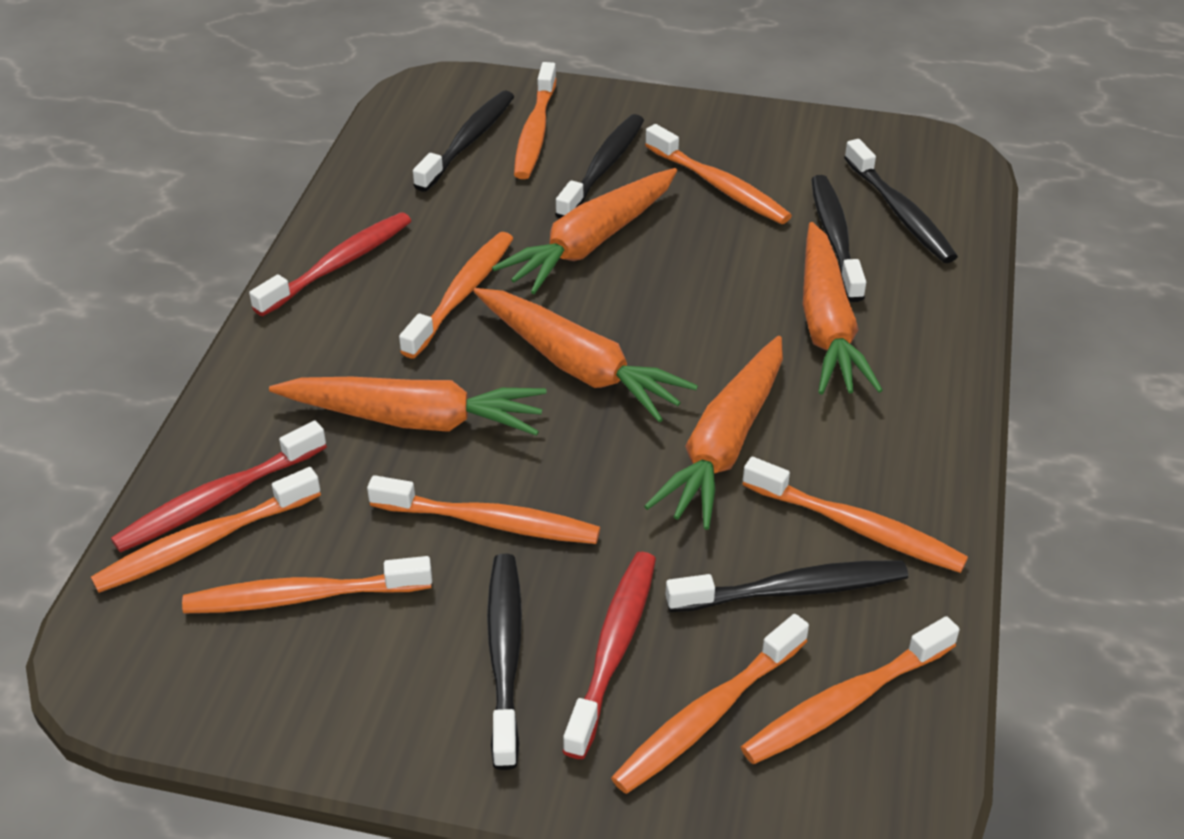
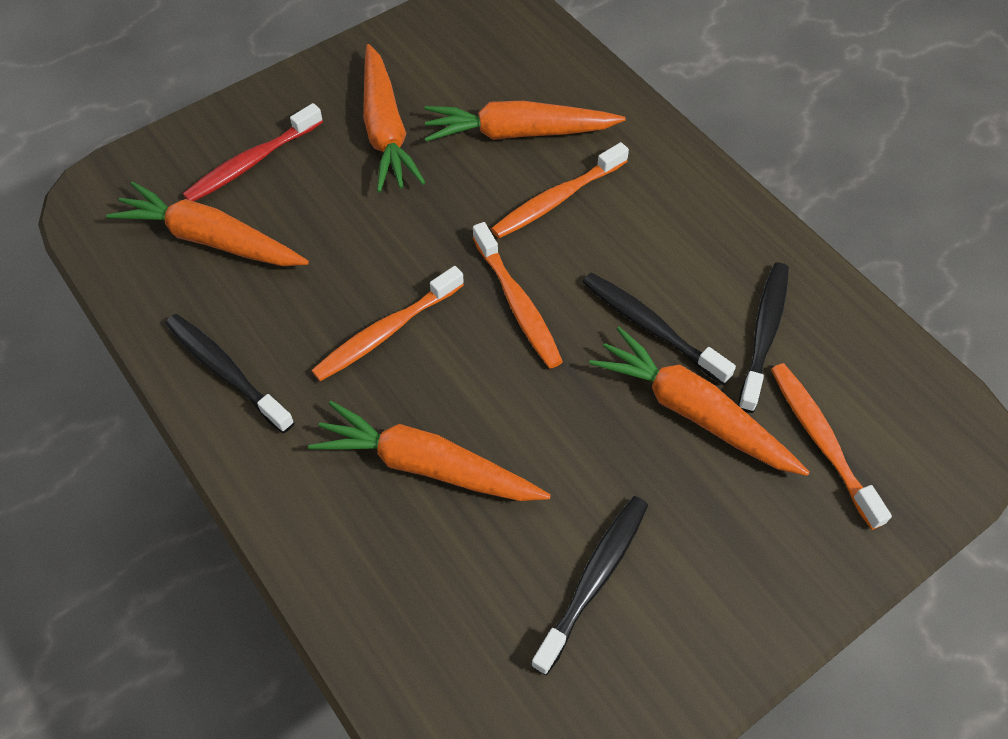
black toothbrush: [413,90,514,192] [487,554,522,770] [555,114,644,219] [665,560,908,612] [811,175,866,302] [844,139,958,263] = 6 -> [165,314,295,433] [531,496,648,675] [582,273,736,385] [738,263,789,413] = 4
orange toothbrush: [91,467,321,593] [182,556,432,613] [367,475,600,544] [399,232,514,359] [514,62,557,179] [611,614,809,794] [645,124,792,224] [741,616,959,764] [743,457,968,573] = 9 -> [311,266,464,381] [472,222,563,368] [491,142,629,238] [771,363,892,530] = 4
red toothbrush: [111,420,327,553] [249,212,411,316] [562,552,656,759] = 3 -> [183,103,323,201] = 1

